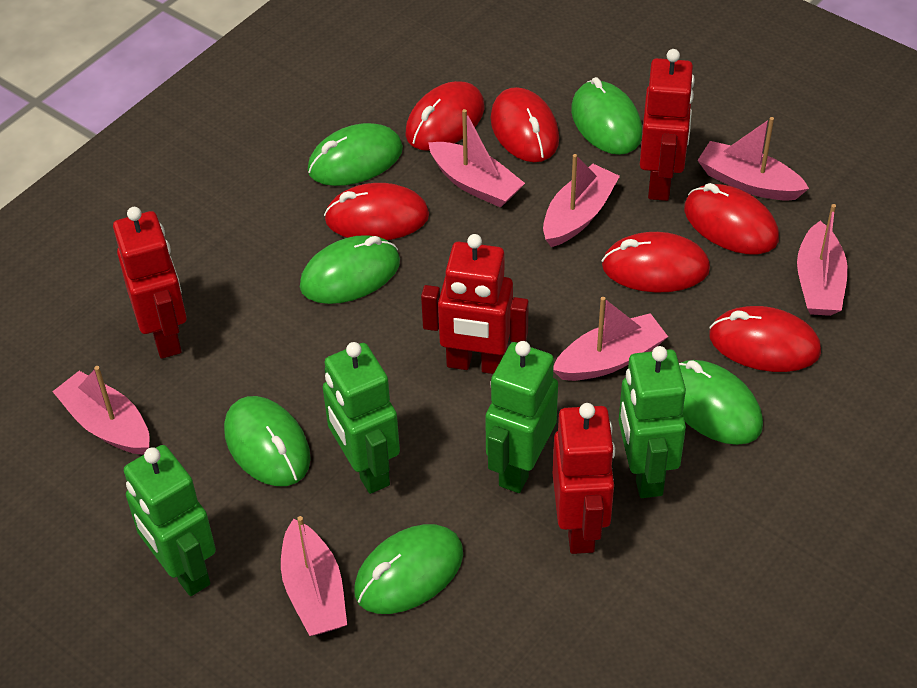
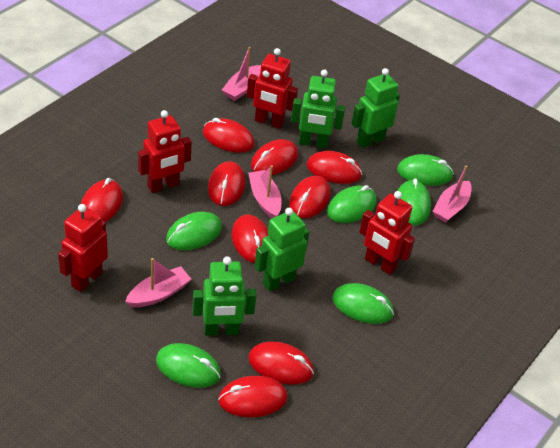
pink boat: [52,366,150,455] [281,516,347,636] [428,109,525,208] [543,154,620,247] [553,297,668,381] [697,117,809,201] [797,204,848,316] = 7 -> [125,258,191,308] [222,47,261,101] [248,165,281,219] [432,166,472,223] = 4
red mouse: [324,183,429,240] [406,81,484,151] [491,87,559,162] [602,232,710,293] [684,183,779,254] [709,306,821,372] = 6 -> [81,178,123,222] [203,118,255,153] [208,161,246,206] [218,376,287,417] [232,215,268,263] [248,341,314,385] [251,139,298,175] [289,176,330,218] [307,151,362,184] = 9

